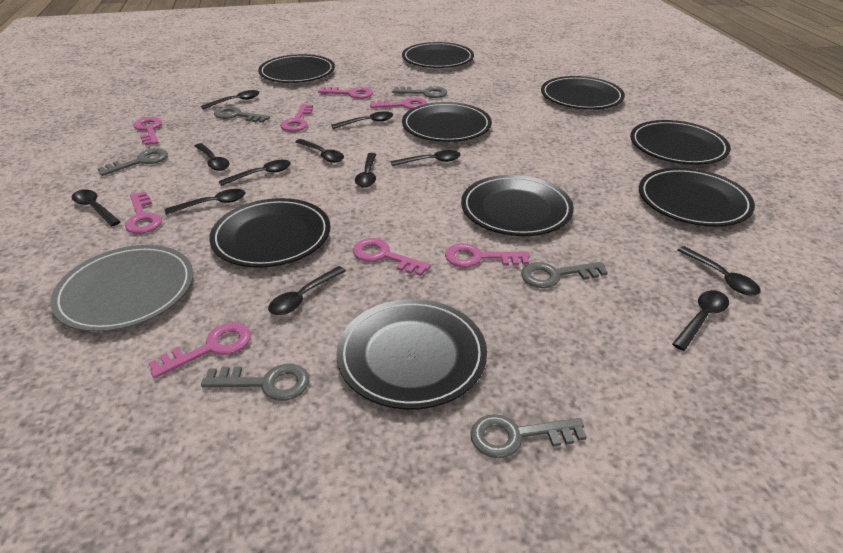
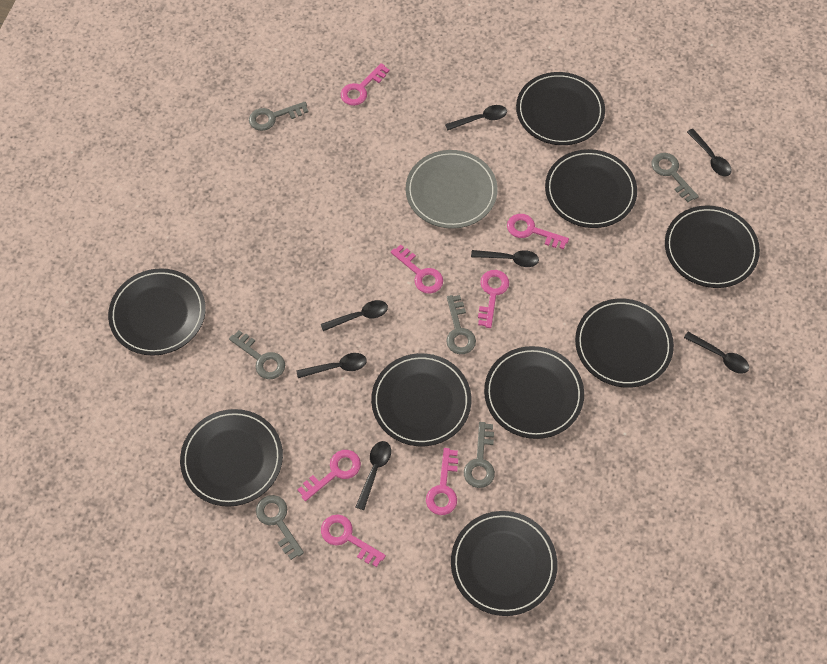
black spoon: [72,189,120,226] [165,189,246,215] [195,143,229,171] [201,90,260,109] [218,160,291,186] [268,266,346,315] [295,139,344,163] [331,111,393,129] [355,153,376,188] [391,150,461,166] [672,290,729,351] [678,246,761,295] = 12 -> [296,353,367,378] [321,300,388,331] [356,441,391,510] [445,105,507,131] [471,250,539,267] [684,332,749,374] [687,129,732,176] = 7
pink key: [125,192,162,234] [133,117,162,146] [149,323,251,378] [280,104,313,132] [318,87,373,99] [353,238,431,276] [370,97,427,109] [445,243,530,267] = 8 -> [297,450,361,501] [321,514,386,567] [341,63,389,106] [391,244,443,294] [426,448,458,515] [478,270,509,328] [507,214,569,249] = 7

